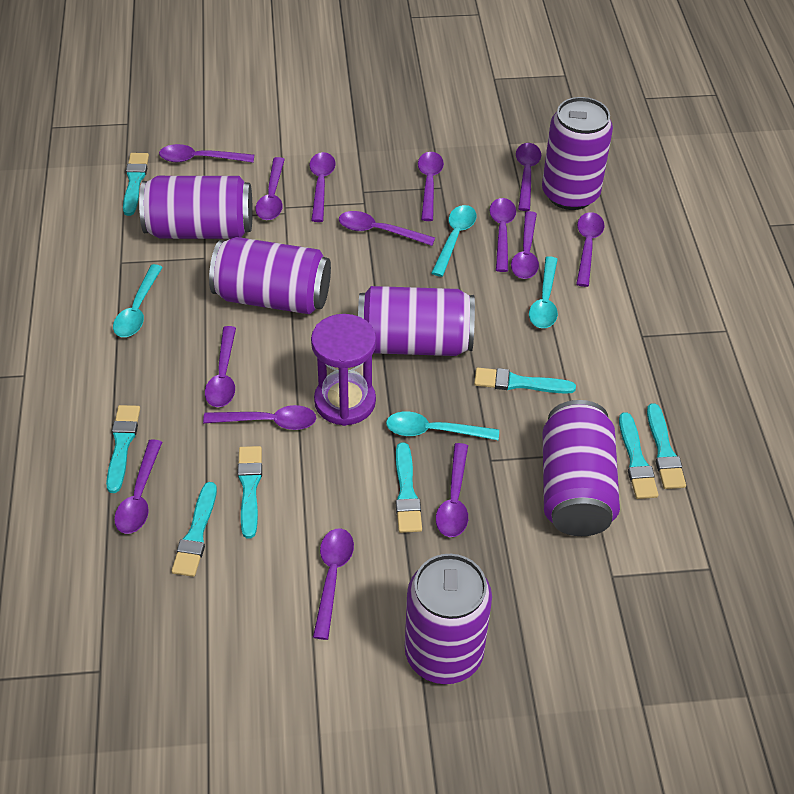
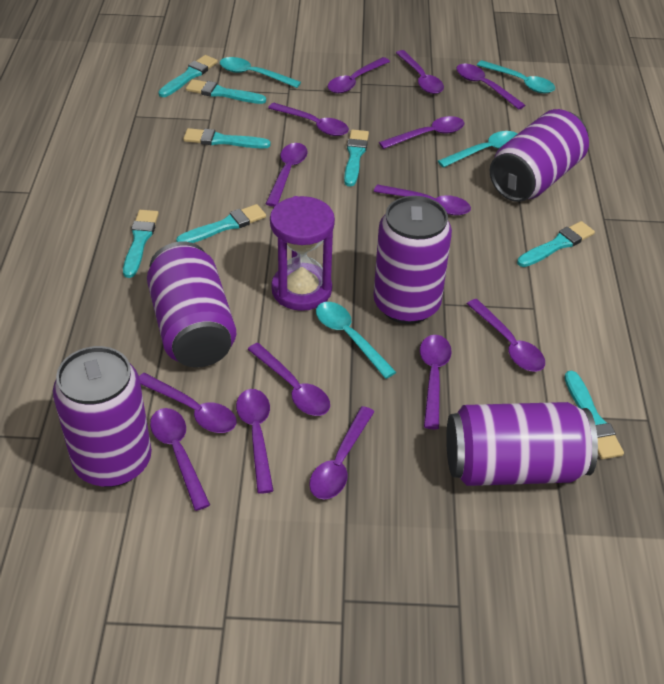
purple can: [139,176,253,239] [209,237,331,314] [358,286,475,356] [405,554,492,684] [542,97,613,210] [543,400,620,536] = 6 -> [53,346,152,487] [147,242,236,368] [373,196,452,324] [446,402,598,486] [490,109,589,202] = 5

